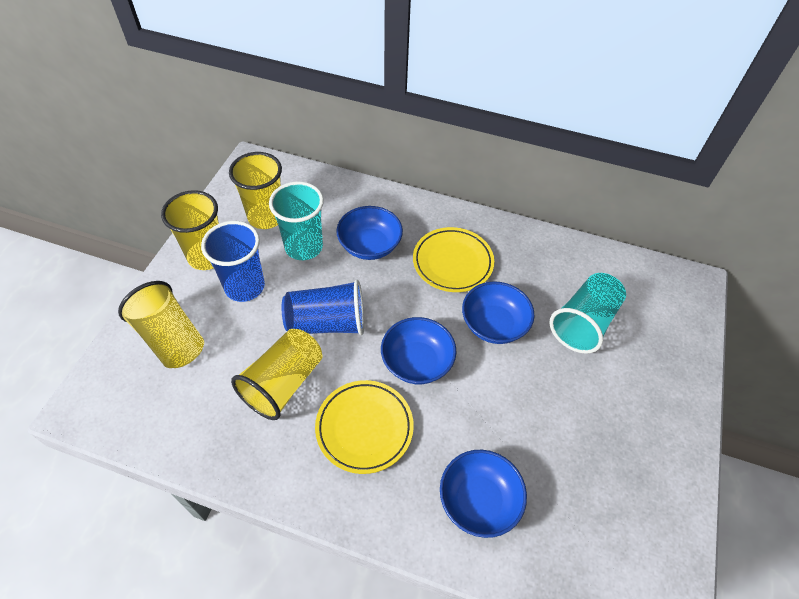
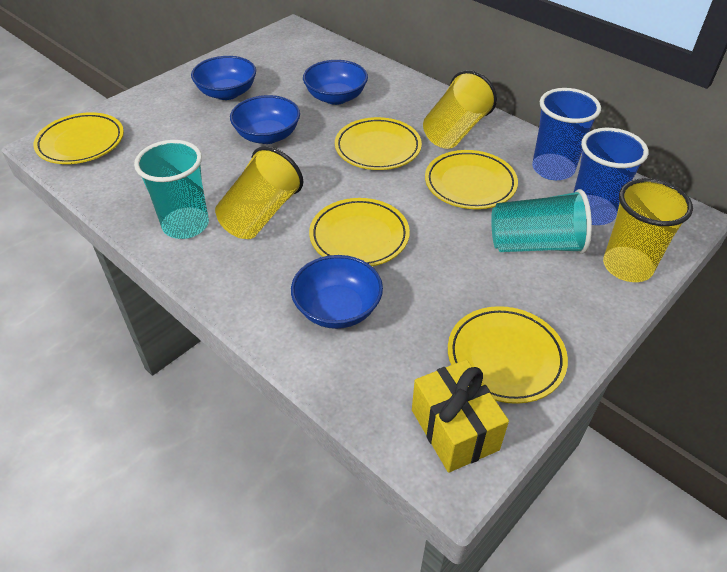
yellow cup: [118,281,204,368] [161,190,219,270] [229,152,282,229] [231,329,322,420] = 4 -> [215,146,303,239] [423,70,497,149] [603,178,693,282] = 3
yellow gift: none = 0 -> [412,360,509,473] = 1
yellow plate: [315,380,414,474] [413,227,494,292] = 2 -> [34,112,124,164] [309,198,410,266] [335,117,422,170] [425,150,518,209] [448,306,568,404] = 5

